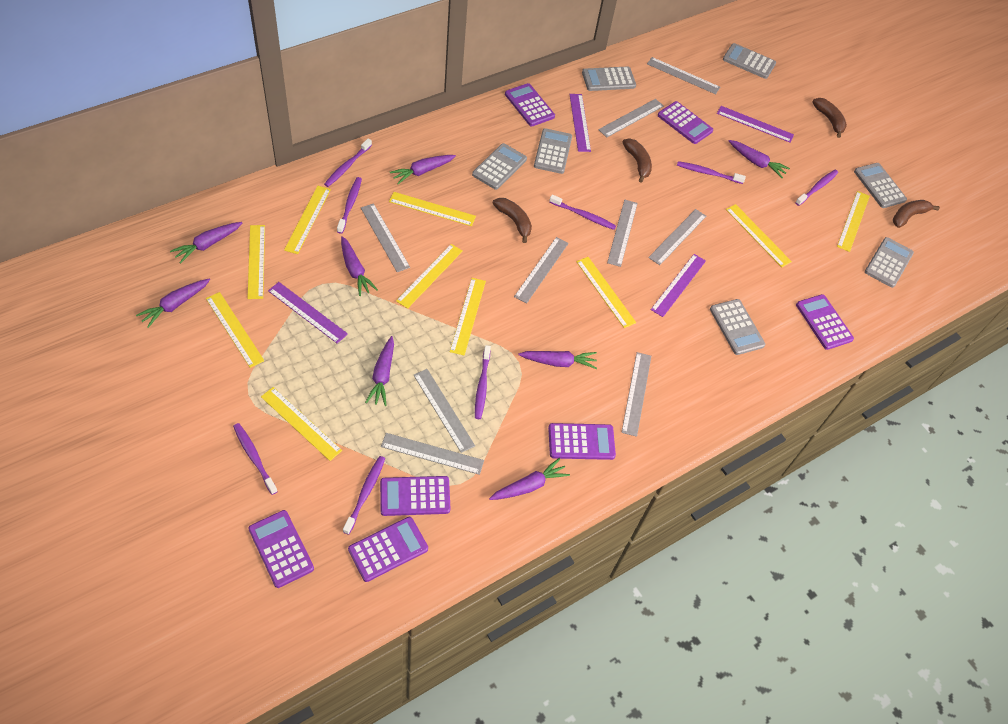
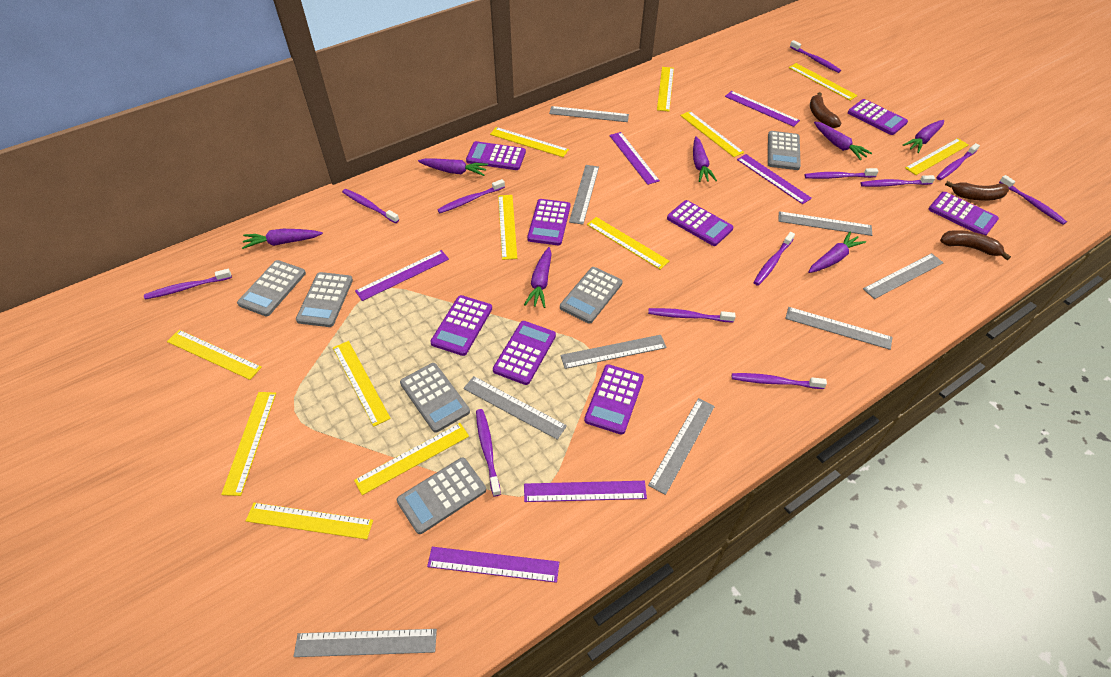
brown banana: [492,198,532,243] [622,138,652,183] [813,98,847,138] [893,200,940,228] = 4 -> [810,92,841,128] [940,230,1011,260] [945,181,1009,201] = 3
grey calculator: [472,143,527,190] [534,128,572,174] [582,66,636,91] [710,299,765,355] [723,43,776,79] [854,163,907,208] [865,237,914,288] = 7 -> [237,260,306,316] [296,272,353,327] [397,457,486,534] [400,363,470,433] [560,267,623,324] [768,131,801,170] = 6
purple calculator: [248,510,314,588] [348,517,428,582] [380,476,451,516] [505,83,555,126] [548,423,616,460] [658,101,713,144] [796,294,854,350] = 7 -> [430,295,492,356] [466,141,526,170] [493,321,556,385] [527,199,570,245] [584,364,644,435] [667,200,734,246] [848,99,908,135] [929,192,999,235] = 8
purple carrot: [136,279,210,328] [170,222,242,264] [341,236,378,296] [365,336,394,406] [390,155,456,184] [489,458,570,500] [518,351,597,369] [729,140,790,178] = 8 -> [242,229,323,249] [418,158,488,176] [524,247,552,308] [693,136,717,182] [808,231,866,273] [814,122,872,160] [903,120,944,153] = 7
purple ruler: [268,282,348,344] [569,94,591,152] [651,254,706,317] [717,106,794,143] = 4 -> [355,250,449,301] [427,547,559,583] [524,481,647,502] [609,132,660,185] [725,91,800,127] [737,154,812,204] = 6
purple toothbrush: [233,423,278,495] [324,139,372,187] [337,177,362,234] [343,456,385,535] [475,345,491,419] [549,194,616,230] [677,161,746,184] [795,170,838,206] = 8 -> [144,269,232,300] [342,189,399,223] [437,179,505,213] [476,409,501,497] [648,308,735,322] [732,373,827,389] [753,232,795,286] [790,40,841,73] [804,168,879,179] [860,175,935,187] [936,143,980,180] [999,175,1067,225] = 12
yellow ruler: [206,292,264,368] [247,225,265,299] [261,387,342,461] [284,186,331,254] [389,192,476,226] [396,244,463,309] [450,278,486,355] [576,257,636,328] [726,204,792,267] [837,191,870,252] = 10 -> [167,330,262,380] [221,392,276,496] [246,503,373,539] [333,341,391,427] [354,423,469,495] [490,127,569,157] [498,195,517,260] [587,217,669,270] [657,67,674,111] [680,111,744,157] [789,63,858,101] [905,138,969,175] = 12

